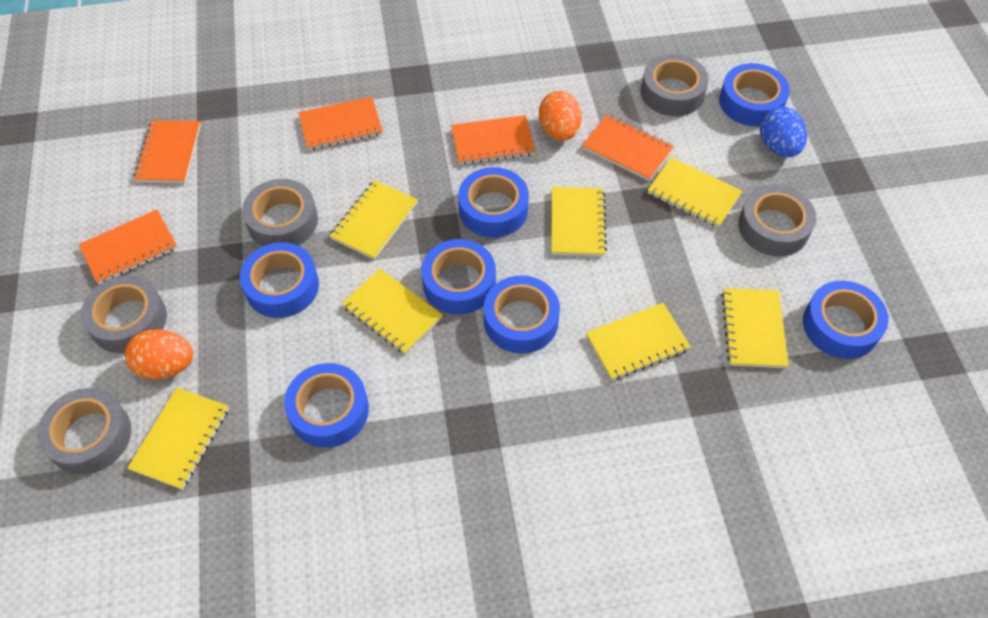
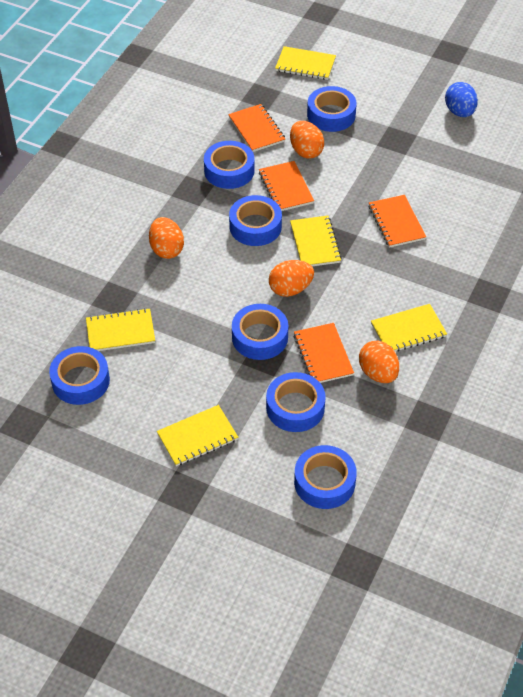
grey tape: [37,388,131,475] [81,275,167,353] [242,179,318,247] [641,54,709,116] [738,185,816,256] = 5 -> none = 0
orange egg: [125,329,194,380] [539,91,582,141] = 2 -> [149,217,184,259] [269,260,314,297] [290,121,324,158] [359,341,399,383] = 4
orange notebook: [78,210,177,284] [134,120,201,183] [298,97,383,150] [451,115,535,165] [582,115,674,181] = 5 -> [228,104,285,152] [259,161,314,211] [294,323,354,383] [369,195,426,248] = 4
yellow notebook: [128,388,229,490] [330,180,418,260] [342,269,443,354] [551,187,607,256] [586,303,691,381] [648,157,742,228] [721,288,789,368] = 7 -> [86,308,155,351] [157,405,238,466] [275,46,336,80] [290,216,342,266] [371,304,447,352] = 5

